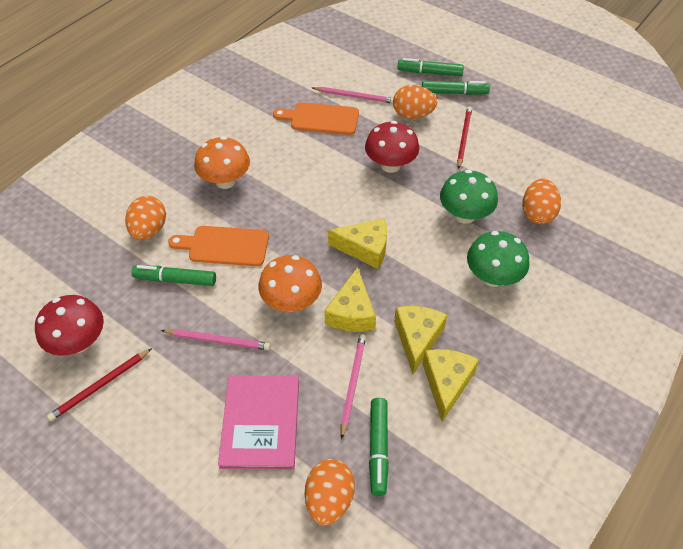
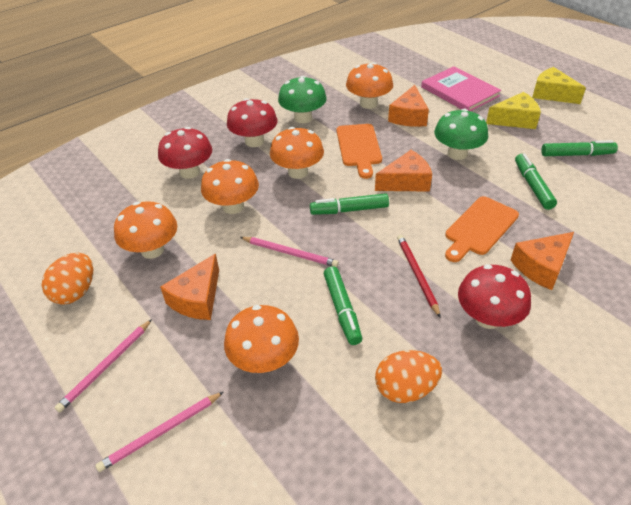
orange cheese: none = 0 -> [160,254,219,320] [375,150,432,192] [388,85,429,127] [511,232,574,290] = 4
orange egg: [125,196,166,240] [305,459,355,525] [393,85,437,119] [522,178,561,224] = 4 -> [41,253,93,305] [375,350,442,403] = 2
orange mushroom: [194,136,250,189] [258,255,322,312] = 2 -> [114,201,177,259] [201,159,259,214] [224,305,299,373] [270,127,324,179] [346,62,393,109] = 5
red mushroom: [35,295,104,356] [365,121,419,173] = 2 -> [158,127,212,179] [227,98,277,147] [458,264,531,329] = 3
red pencil: [47,348,152,421] [457,107,472,169] = 2 -> [397,235,441,318] = 1
yellow cheese: [324,267,376,332] [328,218,387,269] [394,306,447,374] [422,349,479,422] = 4 -> [486,92,541,129] [532,67,586,104] = 2

